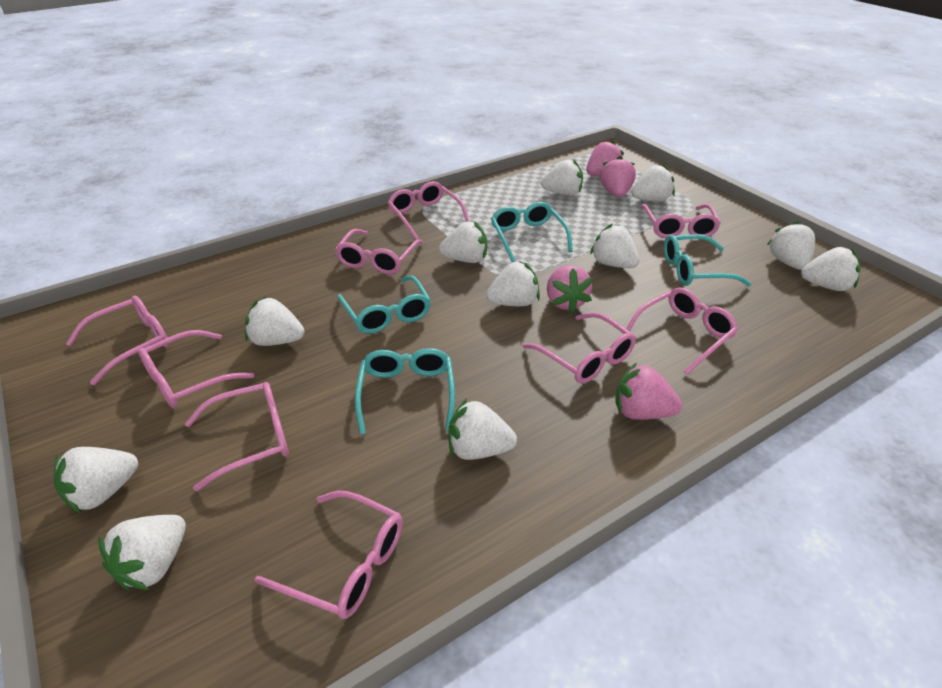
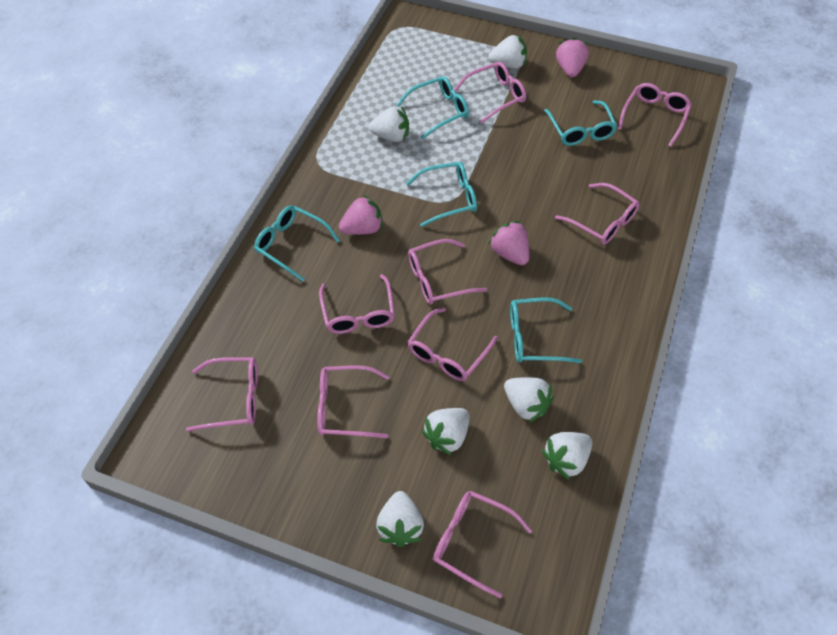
pink strawberry: [547,265,593,313] [586,140,624,176] [600,156,636,197] [615,362,682,420] = 4 -> [339,195,383,235] [489,221,529,265] [556,37,589,77] = 3
turquoise glasses: [337,275,431,334] [355,348,455,434] [491,202,573,262] [664,234,751,286] = 4 -> [254,205,340,282] [397,76,469,139] [406,162,477,227] [510,297,582,363] [544,100,617,146] = 5
white strawberry: [54,447,138,513] [98,515,186,590] [245,297,304,346] [439,222,487,263] [448,398,517,460] [486,261,540,306] [541,159,583,196] [590,224,640,268] [631,164,675,201] [767,221,815,270] [801,247,860,291] = 11 -> [369,106,409,142] [376,491,424,547] [421,408,470,455] [489,35,527,69] [504,377,553,423] [542,432,592,480] = 6

